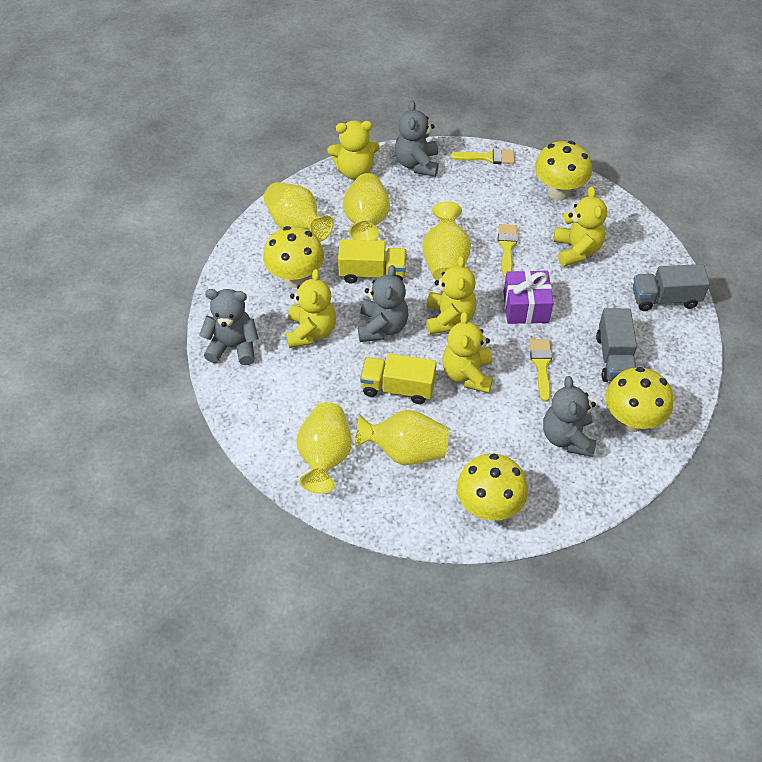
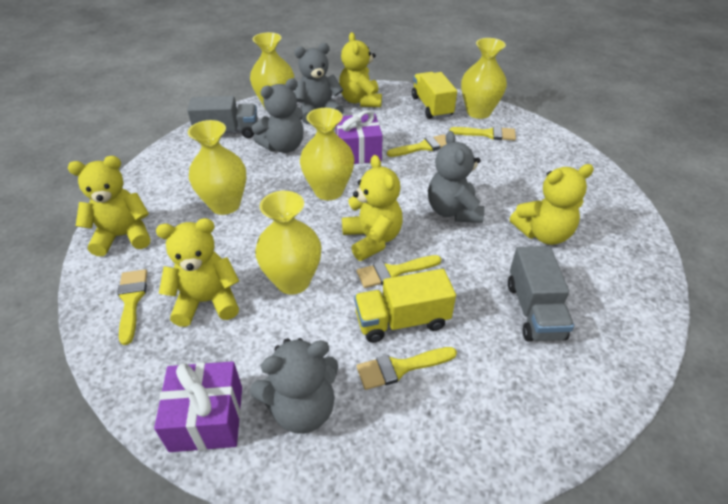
purple gift: [503,270,553,324] = 1 -> [154,361,242,452] [336,110,383,164] = 2
yellow brush: [451,149,515,164] [498,224,518,278] [530,339,552,401] = 3 -> [117,269,147,345] [357,255,441,288] [357,347,457,390] [387,134,447,157] [450,126,516,141] = 5
yellow mushroom: [263,226,324,288] [457,454,528,521] [535,141,592,200] [605,367,673,432] = 4 -> none = 0

